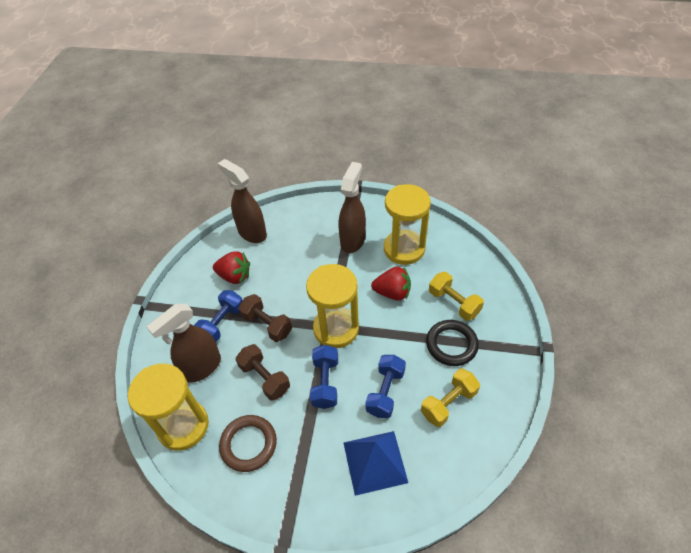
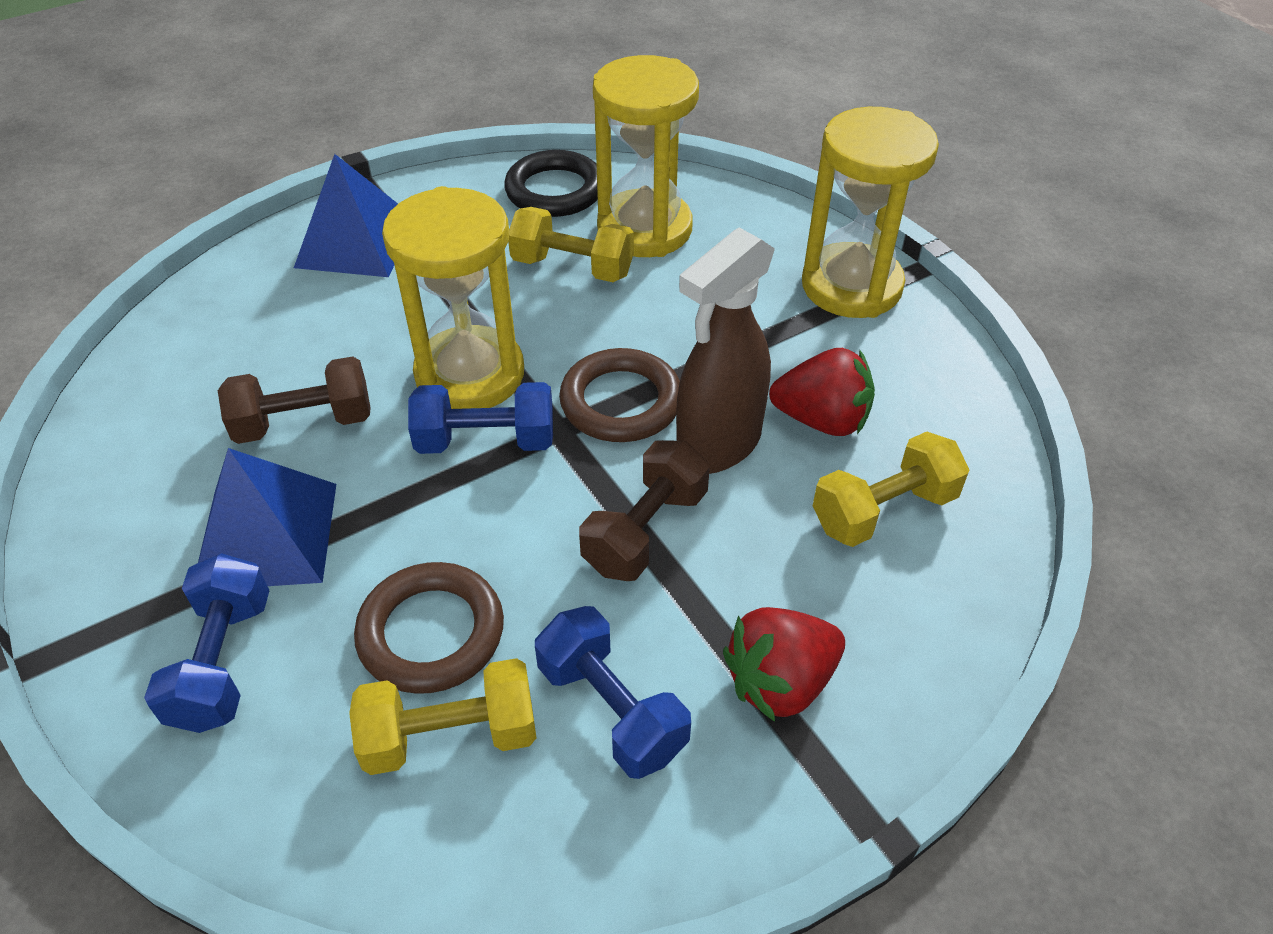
blue pyramid: [344,431,408,496] = 1 -> [198,448,336,586] [294,154,398,277] = 2
brown ring: [219,415,277,472] = 1 -> [354,562,504,694] [559,348,680,442] = 2
brown spray bottle: [147,304,221,383] [217,159,267,243] [338,162,366,253] = 3 -> [676,227,775,474] = 1
yellow dumbbell: [421,368,480,427] [429,272,484,321] = 2 -> [349,658,536,775] [508,207,634,282] [813,432,969,547] = 3

